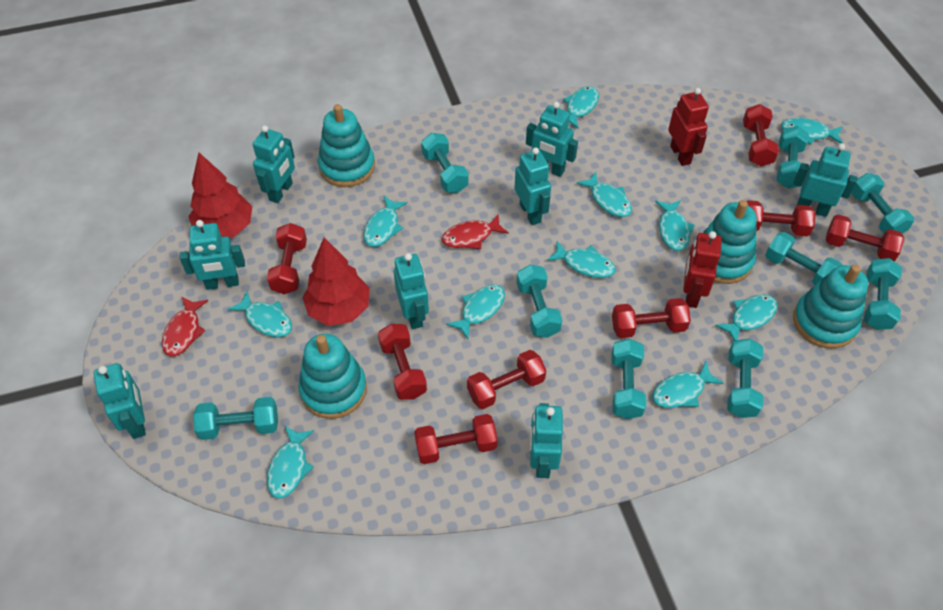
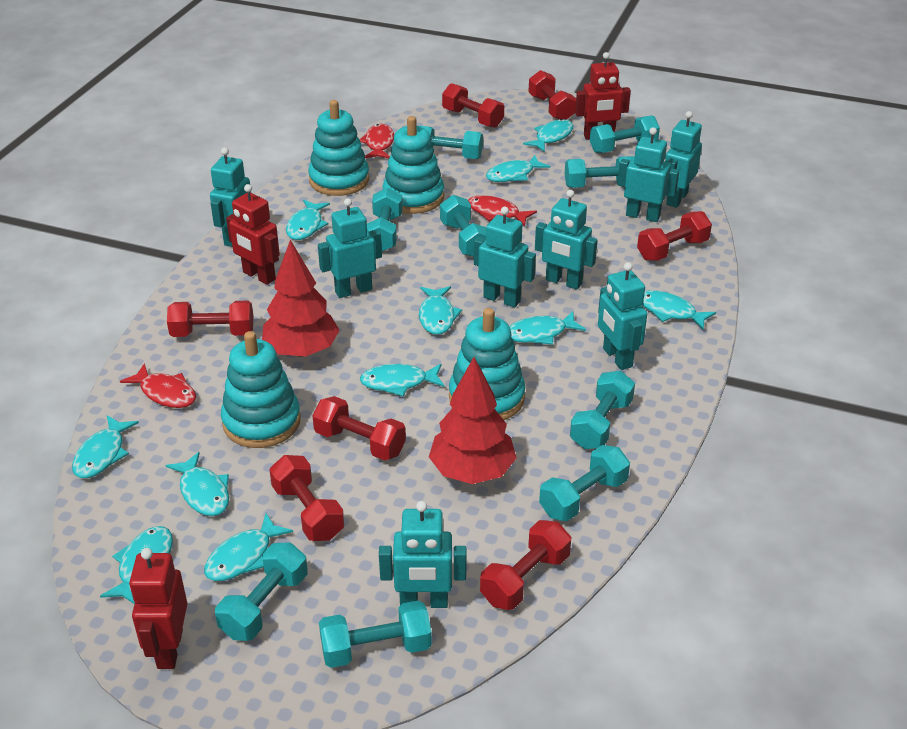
red dumbbell: [267,223,307,294] [378,324,427,400] [414,414,498,464] [467,350,546,409] [612,298,691,338] [743,104,779,167] [747,200,816,236] [826,214,905,261] = 8 -> [167,301,253,337] [269,455,344,541] [312,396,406,461] [442,83,504,128] [480,520,571,610] [528,70,576,120] [637,211,712,261] = 7
red fish: [162,296,208,356] [442,214,509,249] = 2 -> [120,363,196,408] [360,124,394,158] [468,195,537,226] = 3
red robot: [668,88,709,166] [683,231,722,308] = 2 -> [129,548,187,669] [226,184,280,285] [575,52,631,140] = 3

